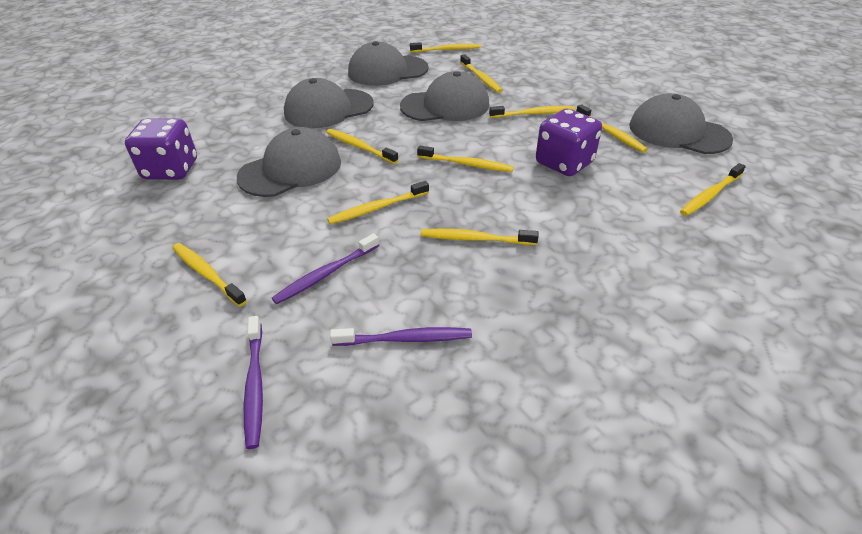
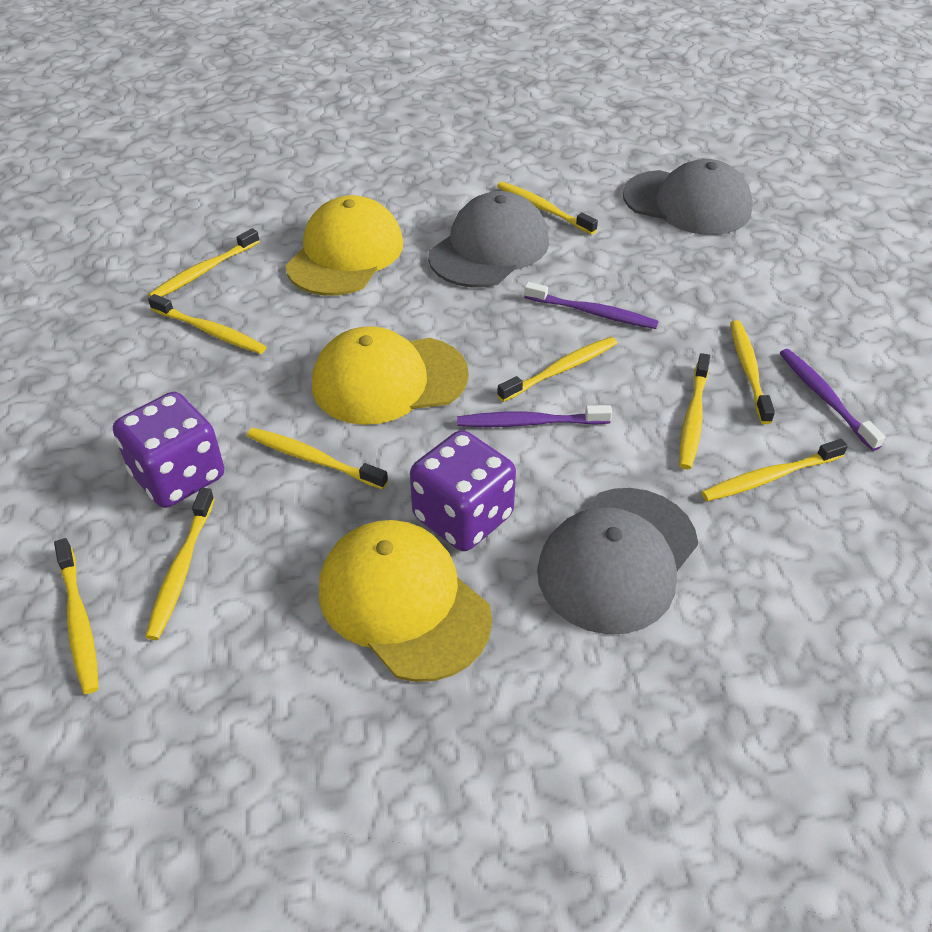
grey cap: [237,127,341,197] [284,78,374,129] [348,41,429,86] [400,71,490,121] [629,93,733,154] = 5 -> [428,191,549,288] [537,488,698,634] [623,159,753,235] = 3
yellow cap: none = 0 -> [286,195,403,296] [312,326,469,425] [319,520,492,682] = 3

